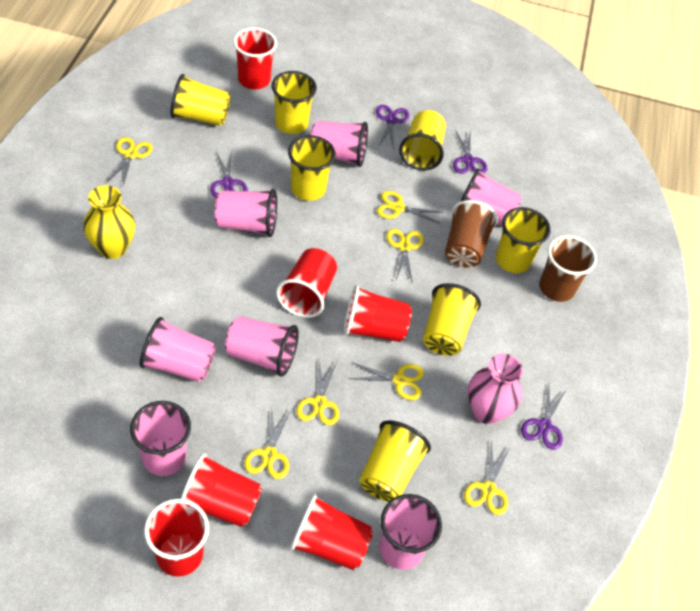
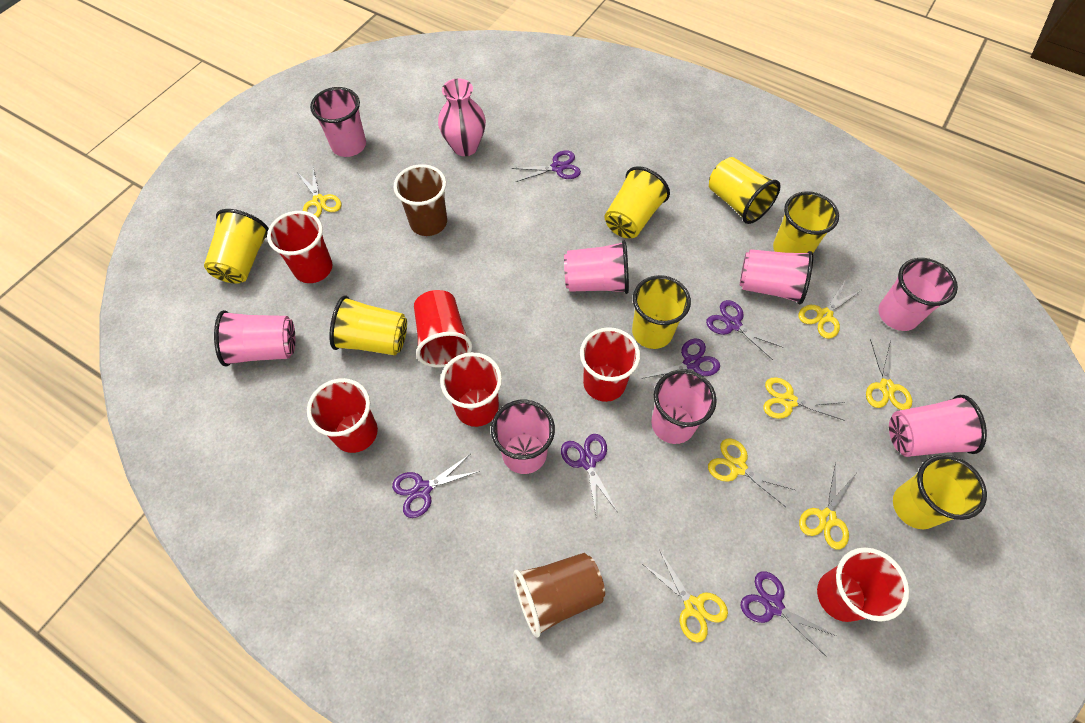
pink cup: [130,401,191,476] [140,317,216,382] [214,189,277,237] [225,316,299,377] [311,121,368,167] [379,494,442,570] [461,169,522,226] = 7 -> [214,310,295,366] [310,87,366,157] [491,400,555,474] [564,241,629,294] [651,370,717,444] [740,249,813,304] [878,258,958,331] [889,395,987,457] = 8
purple scissors: [210,151,248,198] [376,105,409,149] [453,130,488,174] [521,384,566,450] = 4 -> [392,454,480,518] [512,150,581,182] [561,434,617,518] [642,338,720,395] [706,300,782,360] [741,571,836,657] = 6
yellow vase: [83,185,135,259] = 1 -> none = 0

